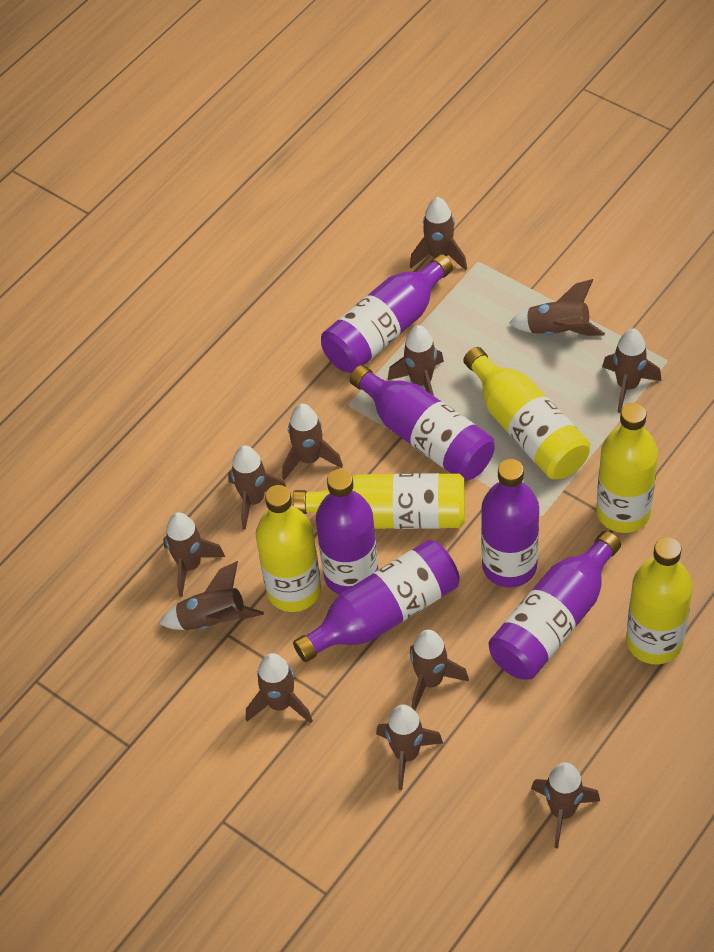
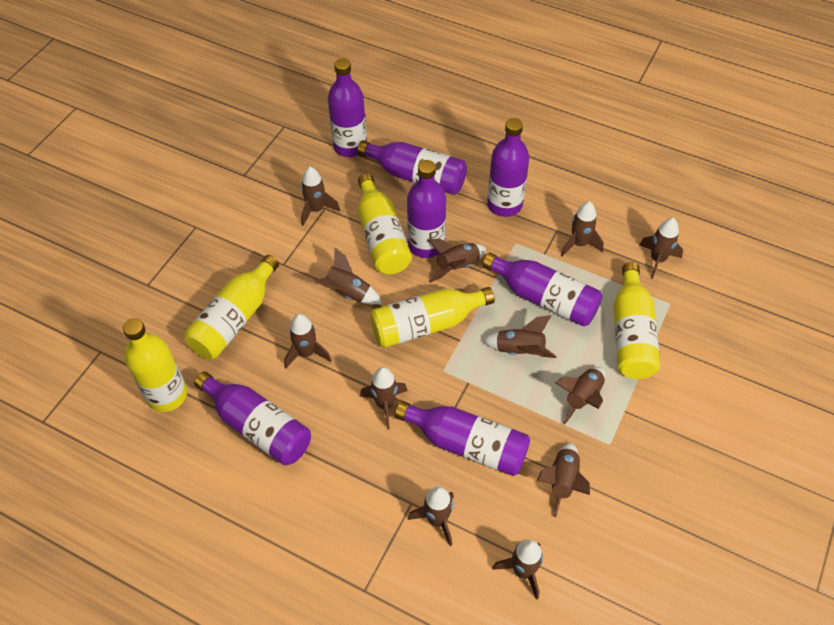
purple bottle: [293,540,460,662] [316,469,378,595] [321,254,453,373] [350,365,494,481] [481,459,539,588] [489,531,621,679] = 6 -> [194,371,311,465] [328,58,367,157] [357,140,467,195] [395,401,530,476] [407,160,446,258] [482,252,603,327] [487,118,529,217] = 7

